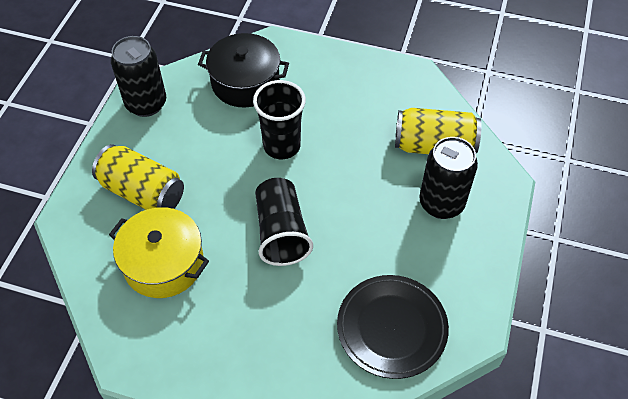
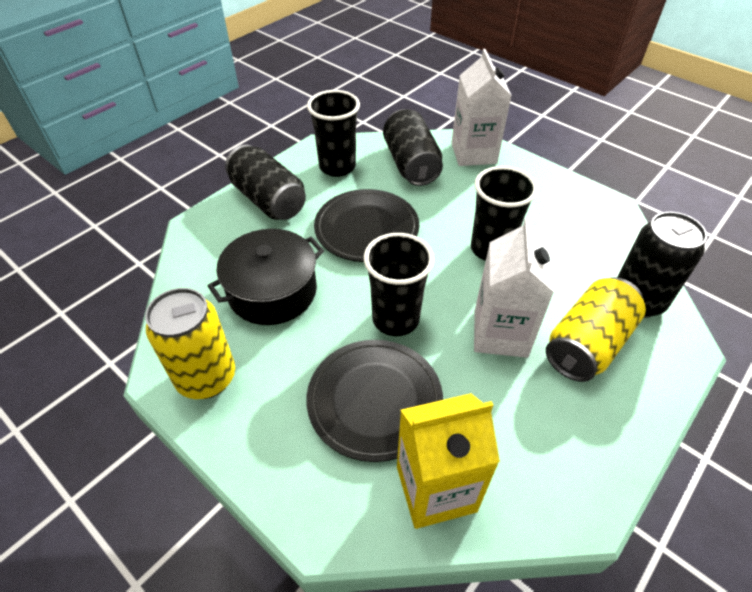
black can: [111,36,166,117] [419,137,478,219] = 2 -> [225,144,306,220] [383,109,443,186] [617,212,707,318] = 3
black cup: [253,80,306,159] [255,178,313,266] = 2 -> [307,90,360,177] [364,233,434,336] [471,166,538,261] = 3
black plate: [337,275,449,379] = 1 -> [306,340,443,462] [314,189,419,262] = 2
white carton: none = 0 -> [451,49,512,166] [474,218,554,358] = 2
yellow carton: none = 0 -> [397,393,500,529] = 1
yellow pot: [109,207,209,298] = 1 -> none = 0

